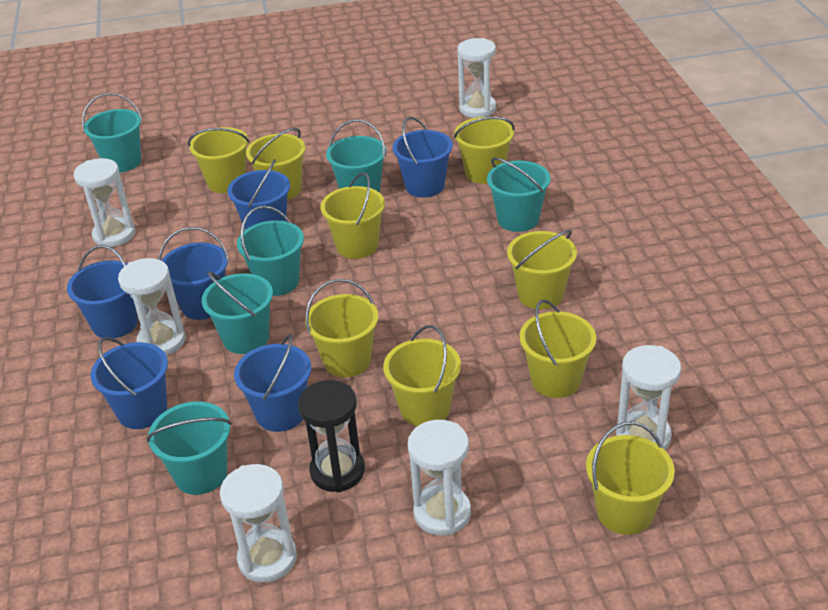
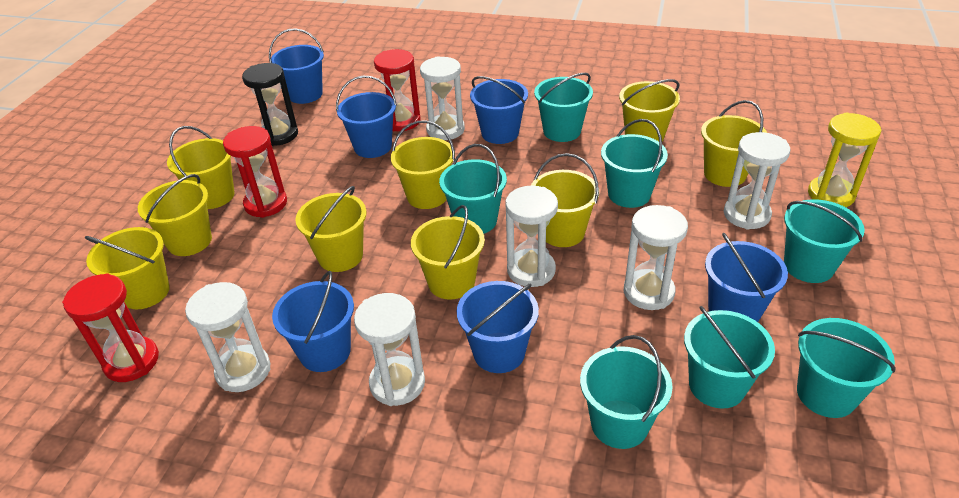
red hourglass: none = 0 -> [62,273,159,382] [223,126,287,218] [374,49,421,131] = 3
turquoise bucket: [82,93,142,173] [147,401,232,495] [202,271,273,354] [237,206,304,296] [326,120,386,193] [487,157,550,232] = 6 -> [439,144,507,234] [534,73,593,142] [580,335,673,449] [601,119,668,208] [684,306,775,409] [784,199,865,283] [797,318,896,418] = 7
yellow hourglass: none = 0 -> [808,113,882,207] = 1

